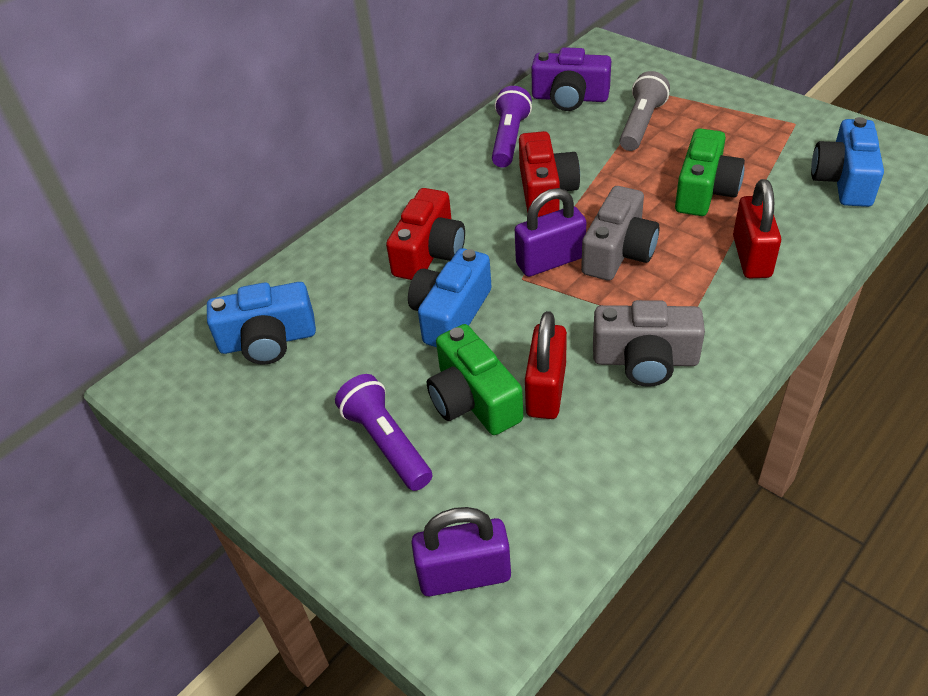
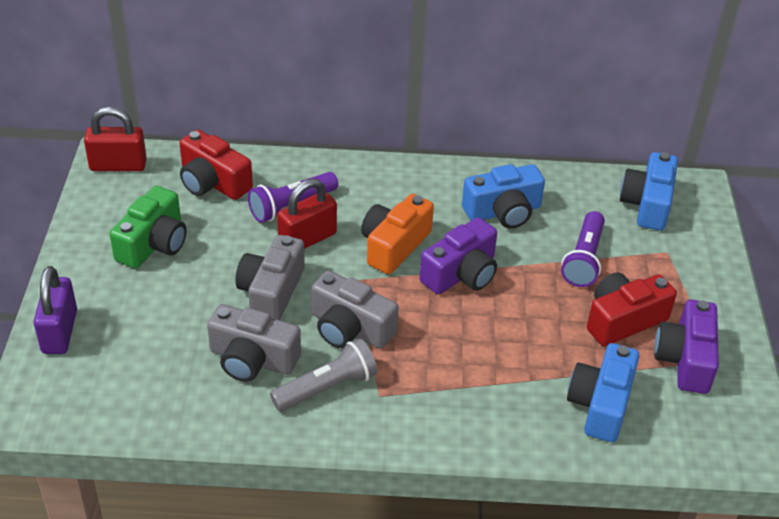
green camera: [427,324,523,435] [675,128,745,216] = 2 -> [110,186,187,269] = 1
grey camera: [581,186,660,281] [593,300,705,387] = 2 -> [207,304,301,382] [236,235,305,320] [311,271,398,349] = 3
orange camera: none = 0 -> [361,194,434,274] = 1
purple camera: [531,47,611,111] = 1 -> [420,217,497,294] [654,300,719,394] = 2
purple padlock: [411,507,511,596] [515,188,587,277] = 2 -> [34,266,77,354] = 1

